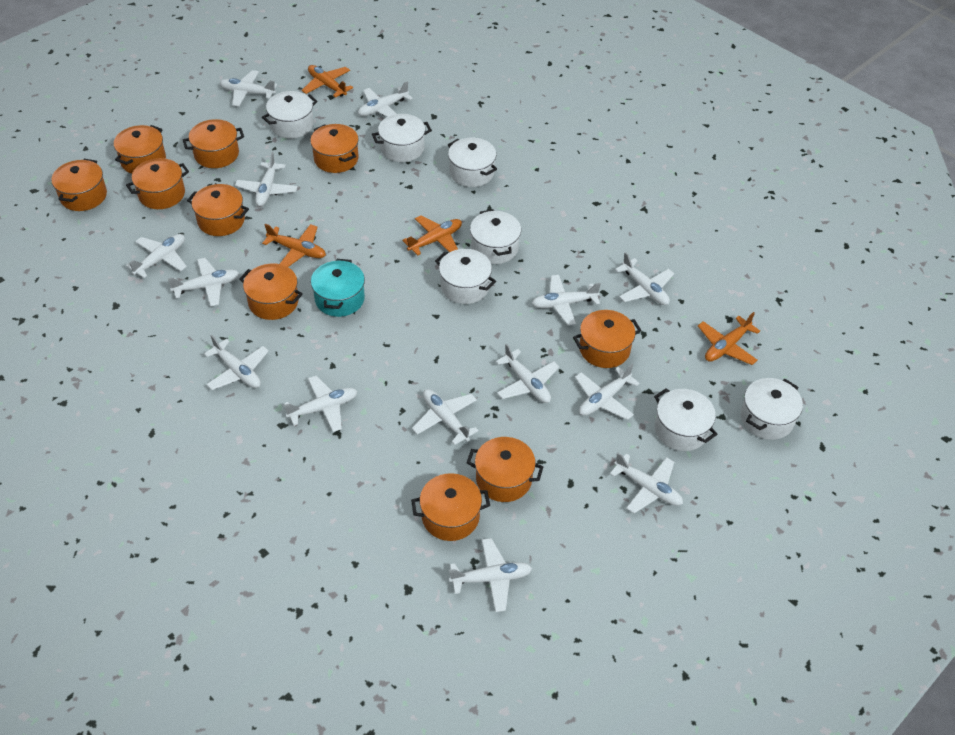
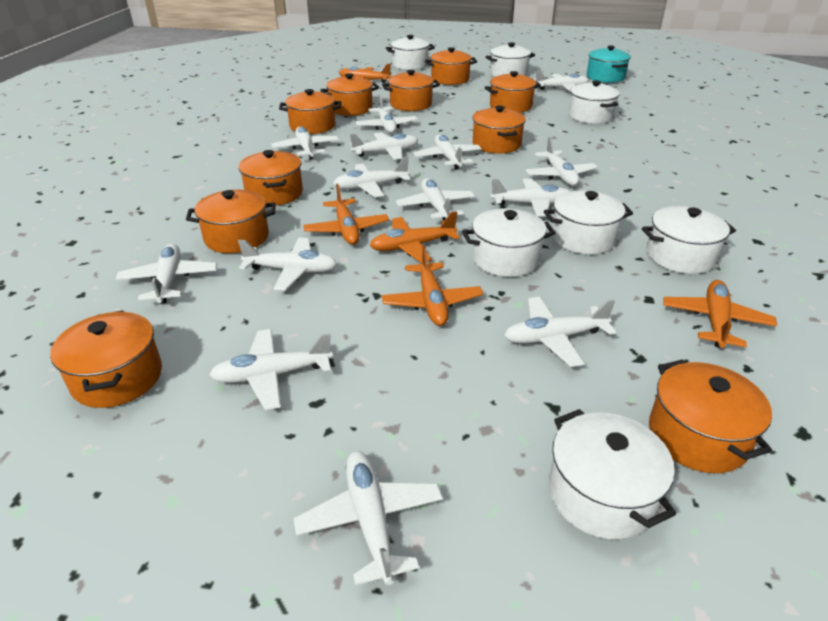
orange plane: [262,224,326,267] [301,65,353,98] [402,215,462,256] [698,312,760,365] = 4 -> [303,184,389,245] [339,64,392,83] [370,211,460,263] [382,245,483,326] [663,280,777,348] = 5

